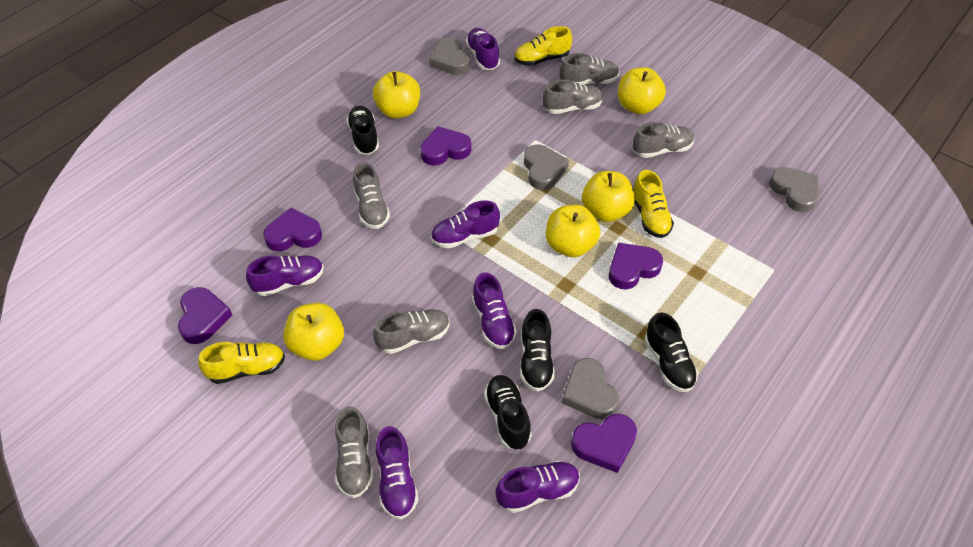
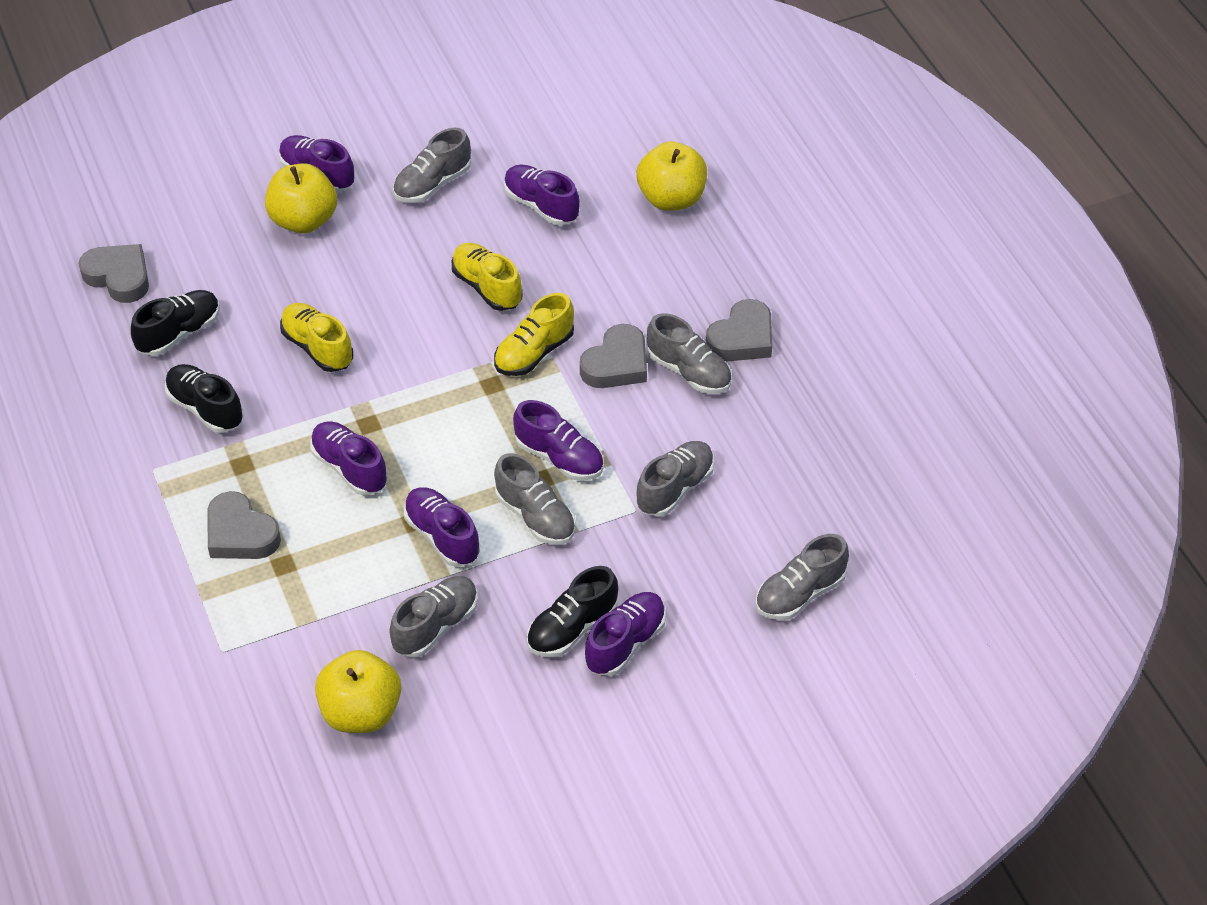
black shoe: [346,106,379,155] [484,375,532,450] [520,309,555,391] [644,312,698,392] = 4 -> [131,290,220,356] [165,364,243,433] [527,566,618,657] = 3
purple heart: [178,287,232,344] [263,208,322,251] [420,126,471,166] [571,414,637,473] [609,243,663,290] = 5 -> none = 0
yellow apple: [283,303,344,361] [373,71,420,118] [546,205,600,257] [582,171,635,222] [618,67,666,114] = 5 -> [265,163,337,233] [315,650,401,733] [636,141,707,211] = 3

